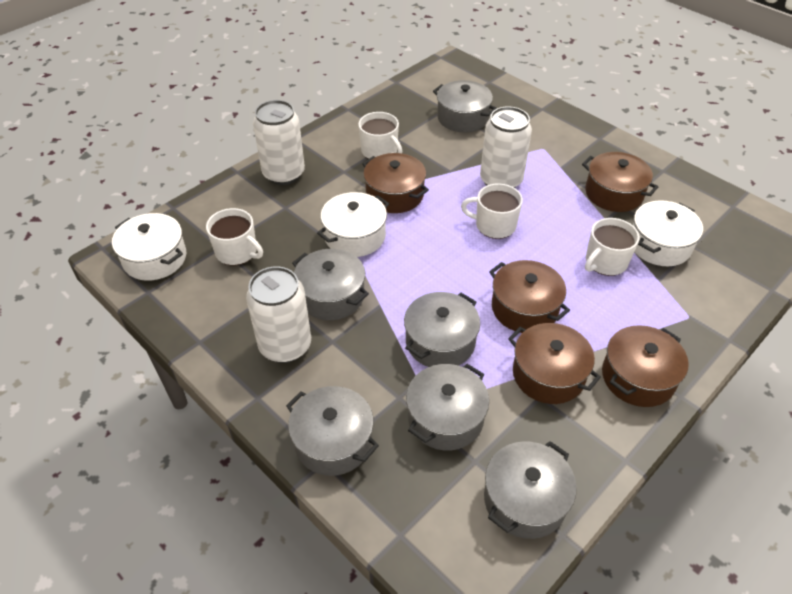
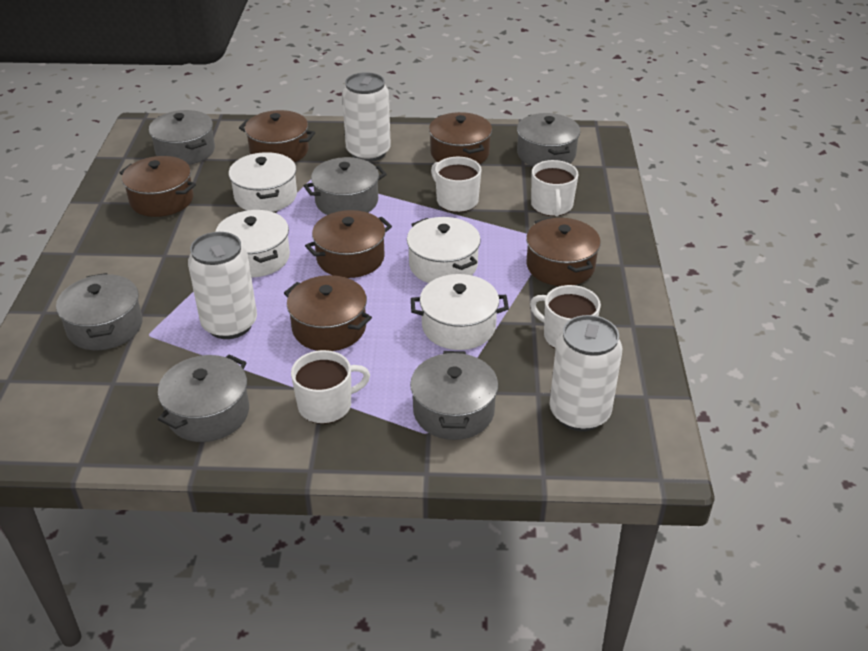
brown pot: [362,153,429,213] [489,260,570,333] [508,323,601,404] [582,152,658,212] [602,325,689,407] = 5 -> [119,156,196,217] [239,110,315,162] [284,275,372,351] [305,210,392,278] [429,112,492,164] [526,217,601,286] = 6
white pot: [112,213,186,281] [317,192,389,257] [633,200,703,266] = 3 -> [216,210,290,277] [229,152,297,212] [407,217,481,283] [411,274,509,350] = 4

